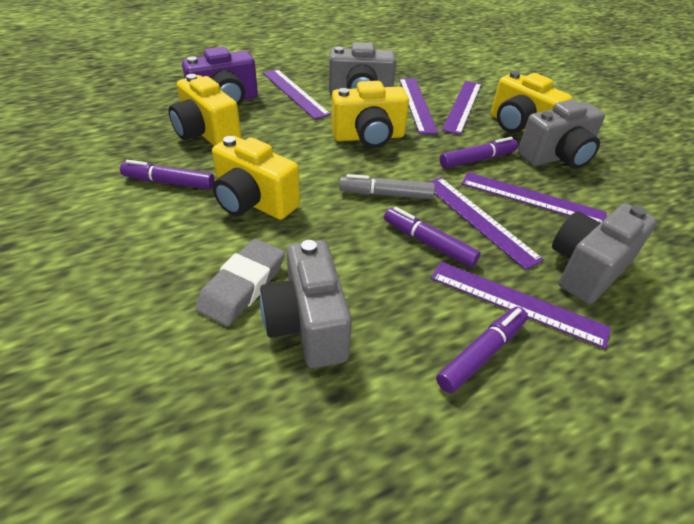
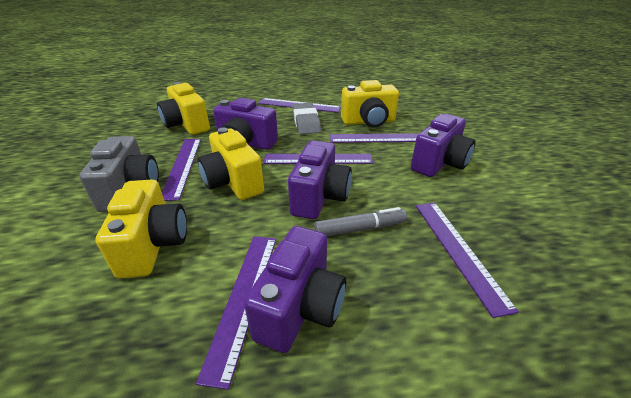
grey camera: [260,240,352,368] [329,42,396,94] [518,100,605,169] [552,204,657,304] = 4 -> [79,136,159,212] = 1
purple camera: [182,47,258,106] = 1 -> [213,98,278,150] [244,226,346,353] [288,140,352,219] [411,114,476,177] = 4
purple marker: [120,160,215,190] [384,207,481,268] [436,307,528,393] [440,137,518,168] = 4 -> none = 0

